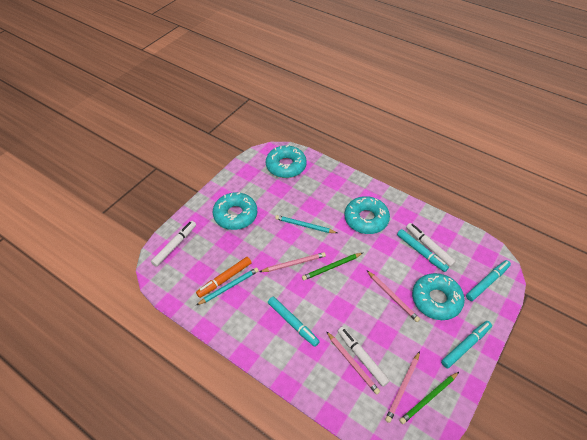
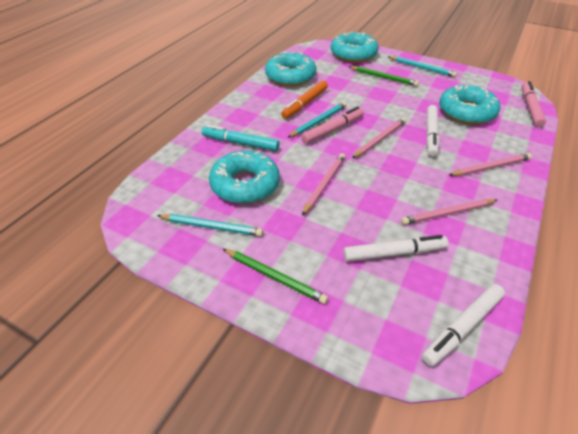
pink marker: none = 0 -> [301,106,364,144] [522,81,546,127] = 2
turquoise marker: [268,297,320,347] [397,229,449,272] [441,321,492,368] [466,260,511,301] = 4 -> [202,125,280,151] = 1
turquoise pencil: [197,267,259,305] [275,215,337,233] = 2 -> [157,214,263,236] [287,102,347,138] [389,56,457,77] = 3

